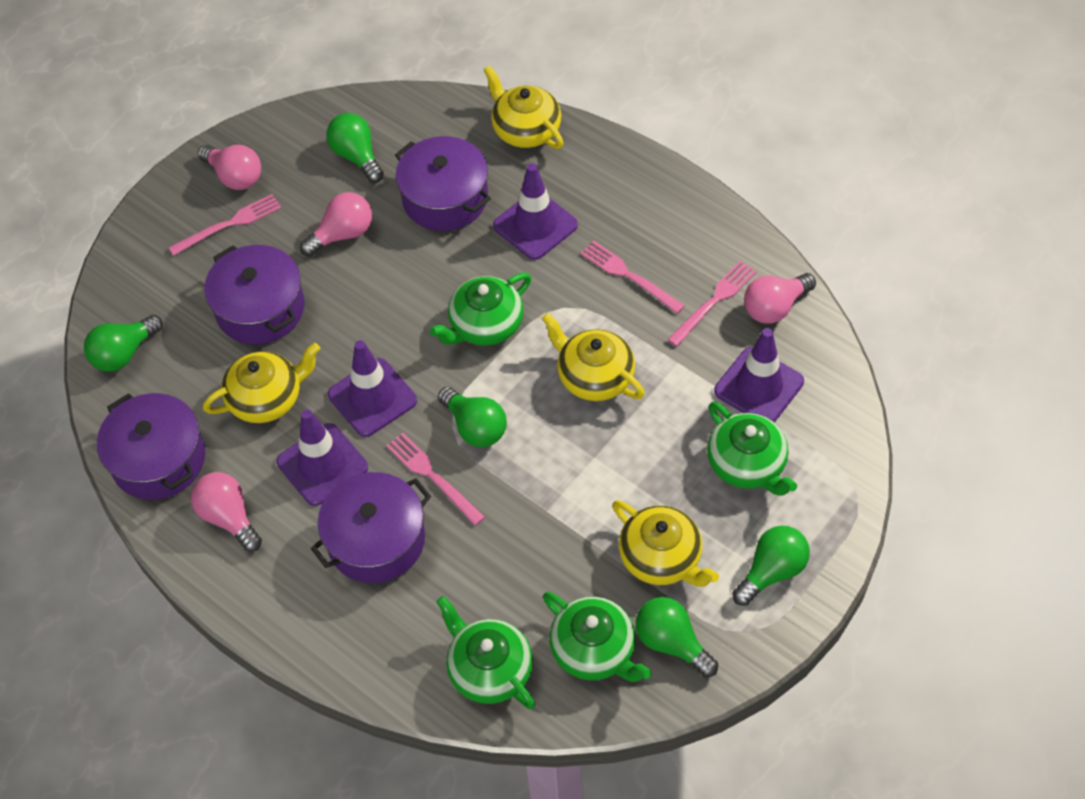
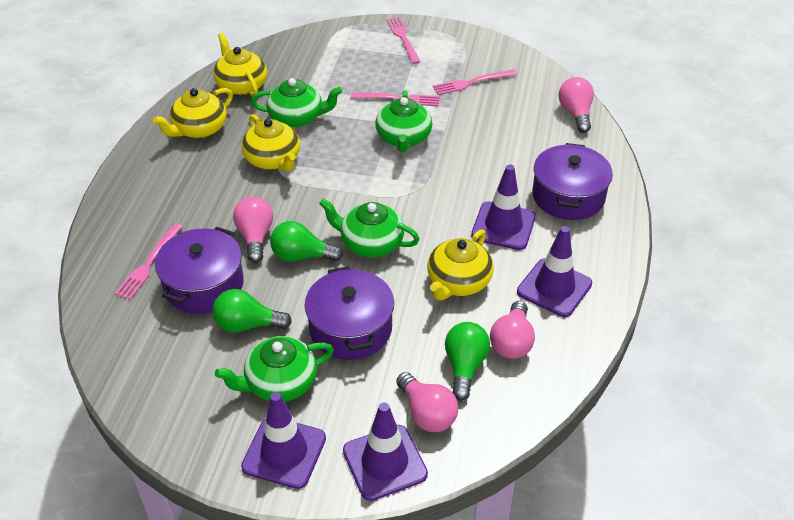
green light bulb: [84,315,163,372] [326,113,384,183] [438,387,507,447] [636,597,718,677] [732,526,810,606] = 5 -> [213,289,292,333] [270,221,343,262] [445,322,490,401] = 3
purple pot: [97,393,205,500] [204,245,305,344] [311,472,431,583] [395,136,491,231] = 4 -> [155,227,244,314] [305,266,394,360] [533,143,613,220] = 3

